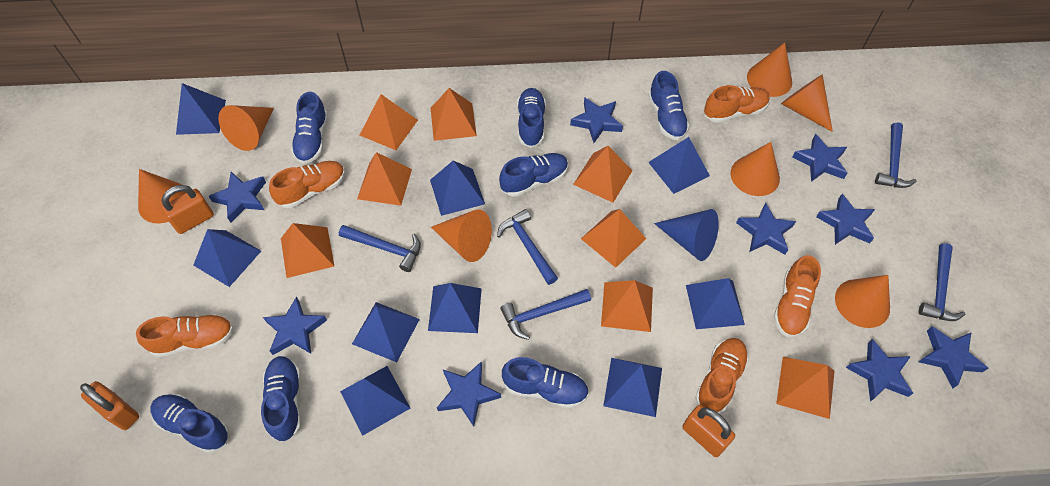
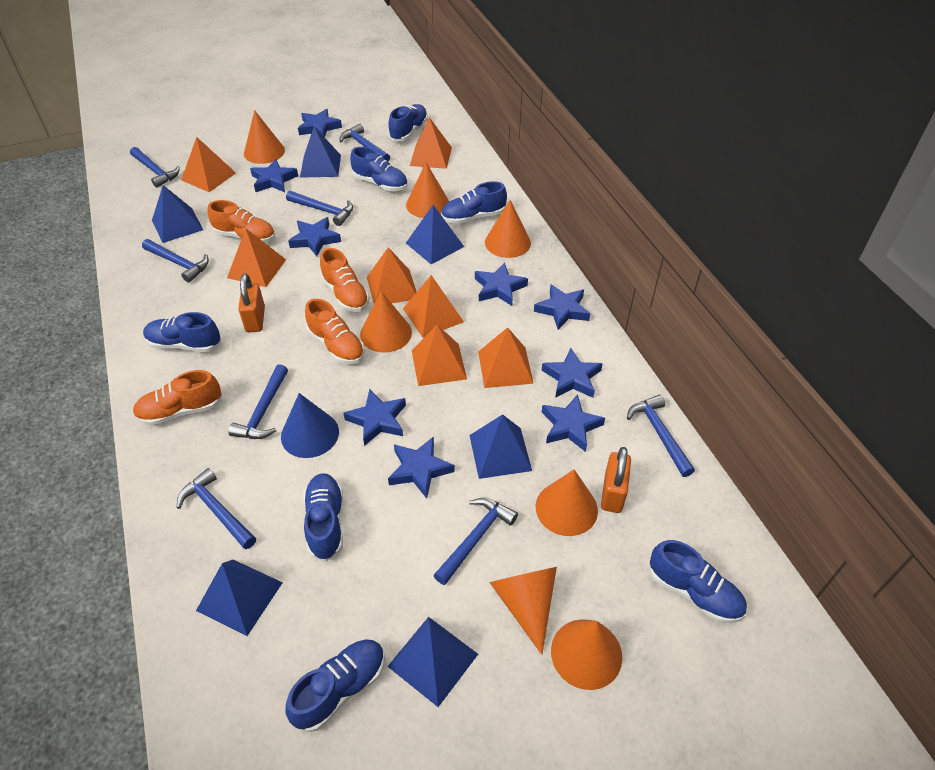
blue hammer: [339,225,421,272] [497,209,558,285] [500,289,591,340] [875,122,917,188] [918,243,965,321] = 5 -> [130,147,180,188] [142,239,209,283] [177,468,256,549] [228,364,288,439] [286,191,353,226] [339,124,390,161] [433,498,518,585] [627,395,695,477] = 8
blue pyramid: [176,83,226,135] [193,229,261,287] [340,366,410,436] [352,302,420,362] [428,283,482,333] [430,161,485,216] [603,358,662,417] [648,137,710,194] [686,278,745,329] = 9 -> [152,185,203,243] [196,560,283,636] [300,127,341,178] [387,617,478,707] [406,205,464,264] [469,414,532,479] = 6
orange padlock: [80,381,139,430] [161,185,214,234] [682,405,735,457] = 3 -> [238,273,265,332] [601,447,631,513] = 2
orange pyramid: [281,223,334,278] [357,152,412,206] [360,94,418,150] [431,88,477,141] [573,146,632,203] [581,209,646,268] [601,280,653,332] [776,357,834,419] = 8 -> [181,137,236,192] [227,228,286,287] [367,247,416,303] [403,275,464,338] [410,117,452,169] [412,325,467,386] [478,327,534,388] = 7
orange shoe: [136,314,234,357] [269,161,345,208] [695,338,749,414] [704,85,770,123] [774,255,821,337] = 5 -> [133,370,222,426] [207,200,275,243] [305,299,365,364] [320,248,369,312] = 4

